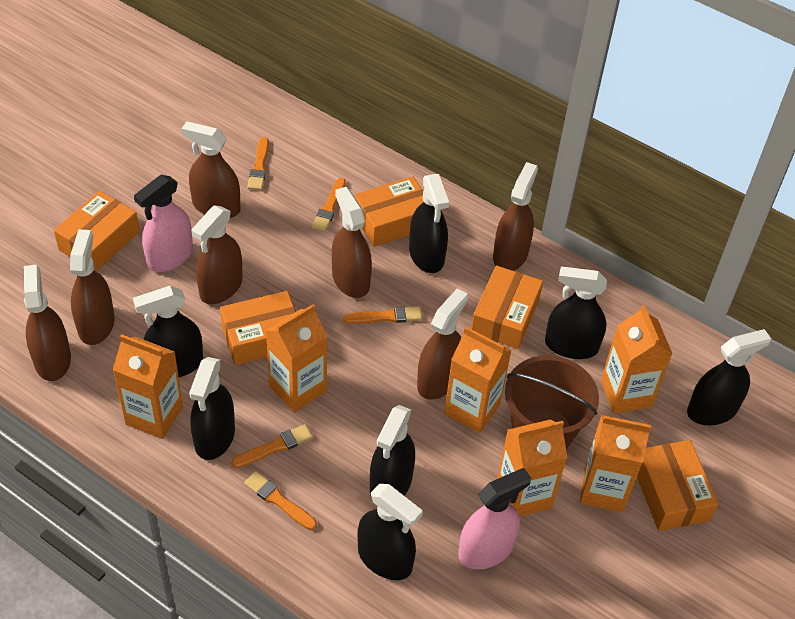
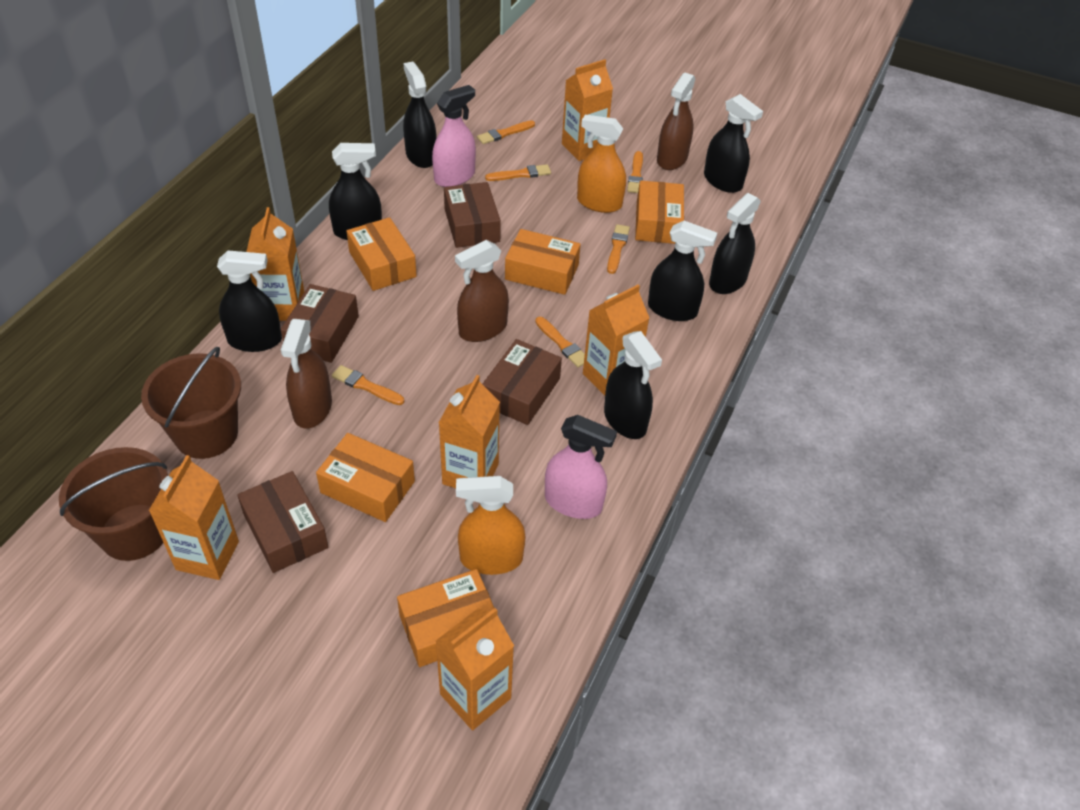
brown box: none = 0 -> [237,471,328,573] [281,284,359,363] [444,182,501,248] [483,339,562,425] = 4
brown bucket: [505,355,599,449] = 1 -> [59,447,168,561] [141,347,241,459] = 2
brown spray bottle: [24,265,71,381] [70,229,115,345] [181,121,240,218] [191,206,243,304] [332,187,372,298] [417,288,468,400] [493,162,538,271] = 7 -> [281,319,332,428] [455,240,509,342] [657,72,695,170] = 3
orange brush: [231,424,313,468] [244,471,317,530] [247,137,269,190] [312,178,346,232] [343,306,422,324] = 5 -> [332,365,404,405] [477,120,535,144] [485,164,551,181] [535,317,585,368] [607,224,630,274] [627,151,643,193] = 6
orange spray bottle: none = 0 -> [456,476,525,575] [577,115,626,213] = 2

